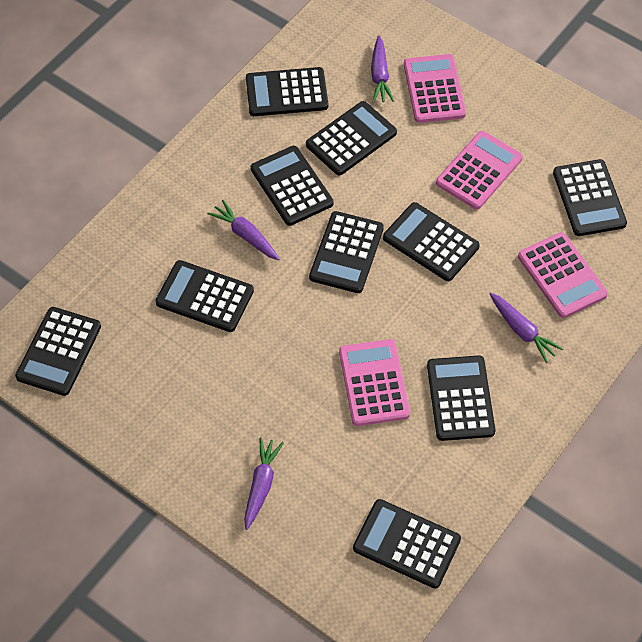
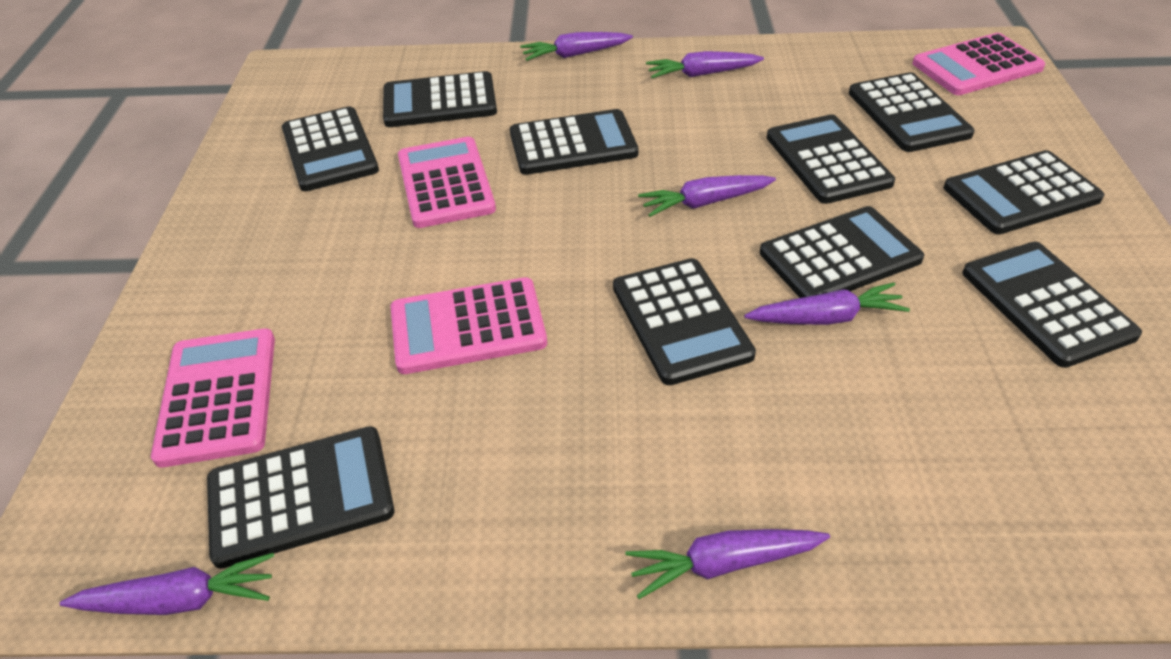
purple carrot: [207,200,279,260] [244,437,284,530] [371,35,394,103] [490,293,563,363] = 4 -> [60,553,274,615] [520,32,633,61] [626,529,830,599] [638,175,776,217] [646,51,764,78] [744,283,910,325] = 6

